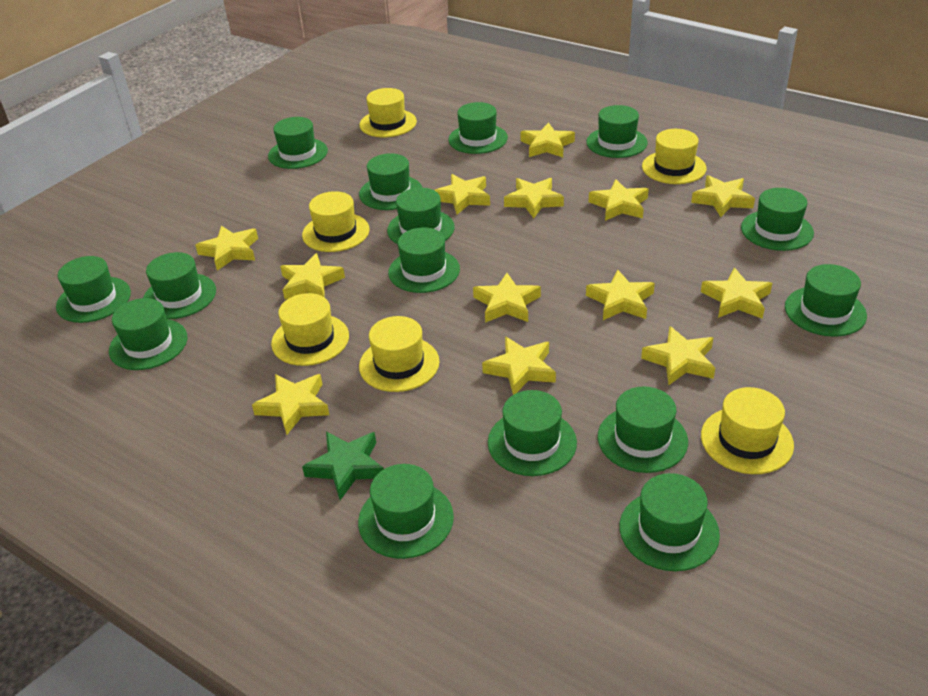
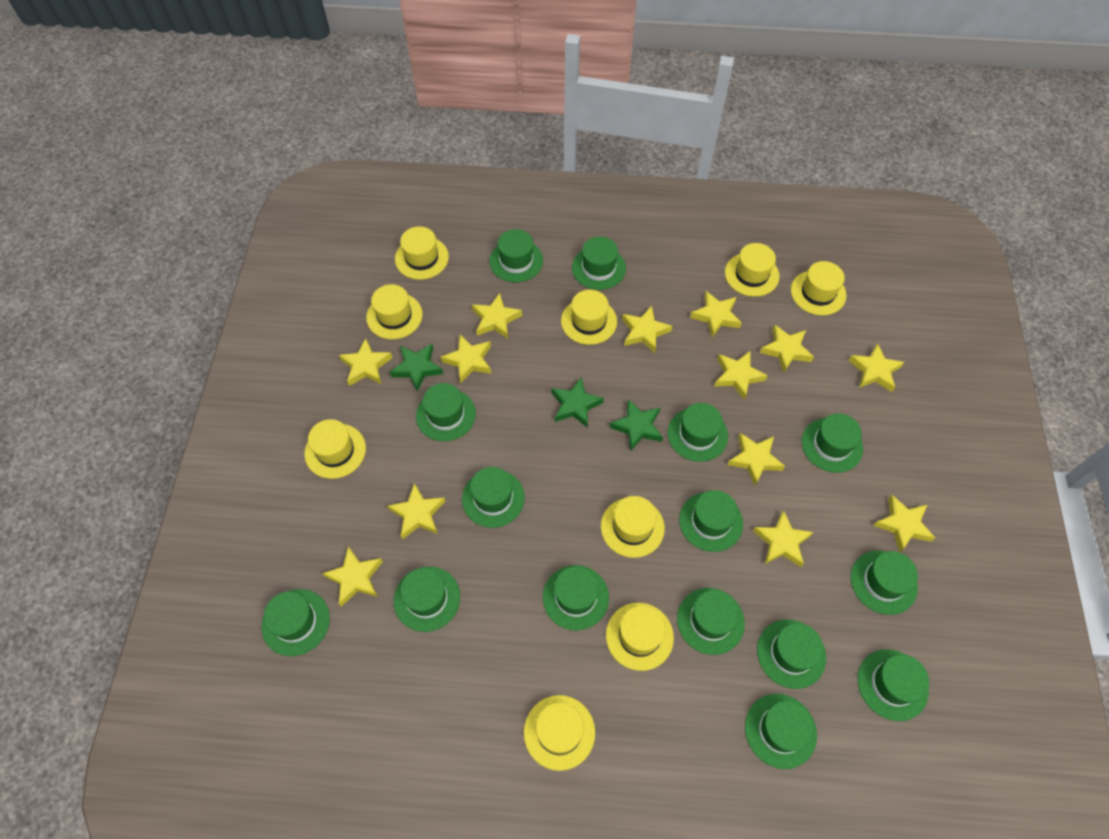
green star: [302,432,384,500] = 1 -> [390,344,443,392] [551,377,604,428] [609,399,663,452] = 3
yellow hat: [271,293,349,366] [302,191,370,252] [359,316,440,392] [360,88,417,137] [642,129,706,184] [701,387,794,474] = 6 -> [304,419,366,479] [366,284,423,339] [395,226,449,280] [524,695,595,771] [561,290,617,345] [601,496,665,558] [606,603,674,671] [725,243,780,297] [791,261,847,315] = 9

